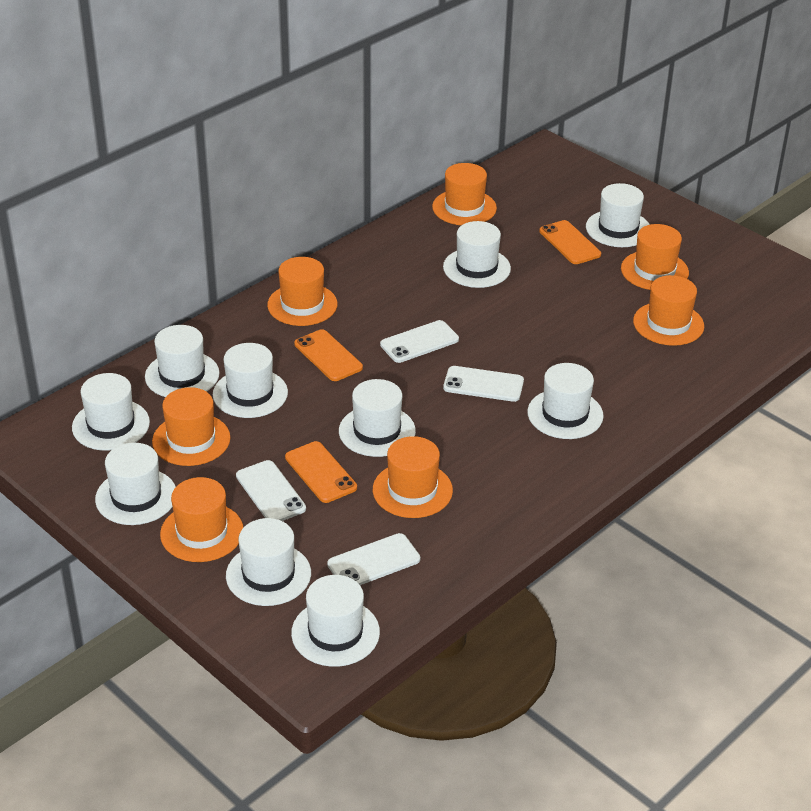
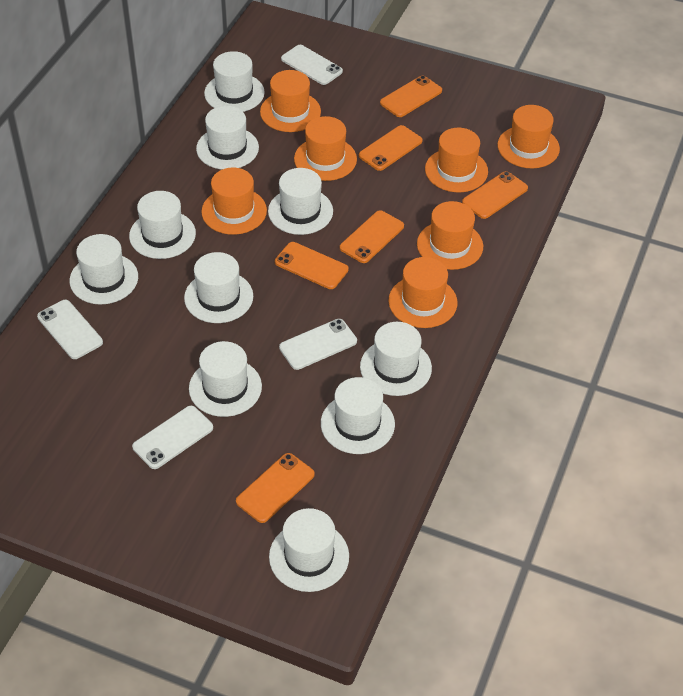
orange phone: [285,441,357,503] [294,329,363,381] [539,220,601,264] = 3 -> [236,453,315,523] [275,242,349,289] [340,210,404,263] [359,125,423,171] [380,76,442,117] [462,171,528,219] = 6

